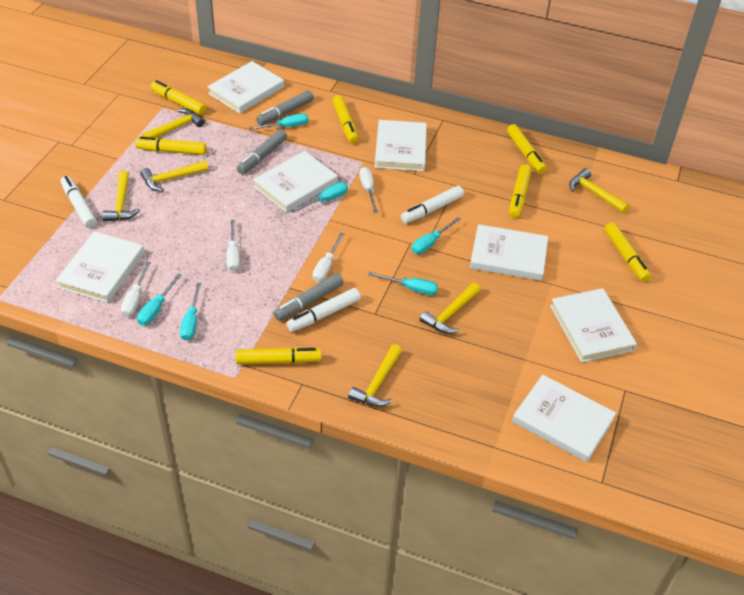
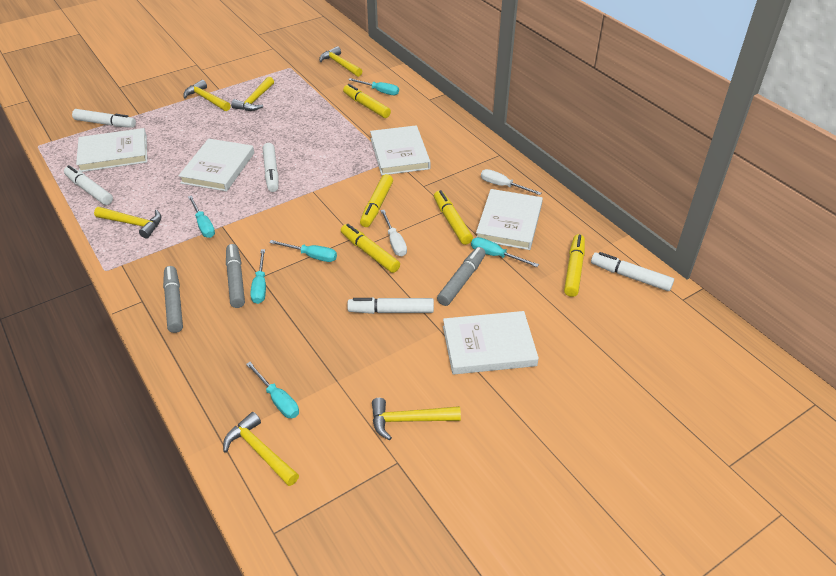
white book: [56,231,144,303] [207,61,284,114] [253,151,338,213] [375,120,427,171] [470,224,548,281] [512,375,616,462] [550,288,637,362] = 7 -> [76,128,147,172] [178,138,254,191] [370,125,431,175] [443,311,539,374] [476,189,543,250] = 5
white marker: [61,176,97,228] [286,288,361,332] [401,186,464,223] = 3 -> [64,165,113,205] [72,109,136,128] [263,143,279,192] [347,297,434,314] [591,252,674,291] = 5
white screwdriver: [121,262,151,317] [226,220,240,271] [313,233,344,282] [359,167,378,213] = 4 -> [380,210,407,257] [481,169,541,195] = 2
yellow marker: [135,137,207,155] [151,80,206,115] [236,347,321,364] [333,95,359,144] [507,124,547,174] [509,164,532,218] [604,222,651,282] = 7 -> [341,224,400,273] [343,84,391,118] [360,174,393,227] [434,190,473,245] [564,234,585,297] = 5

